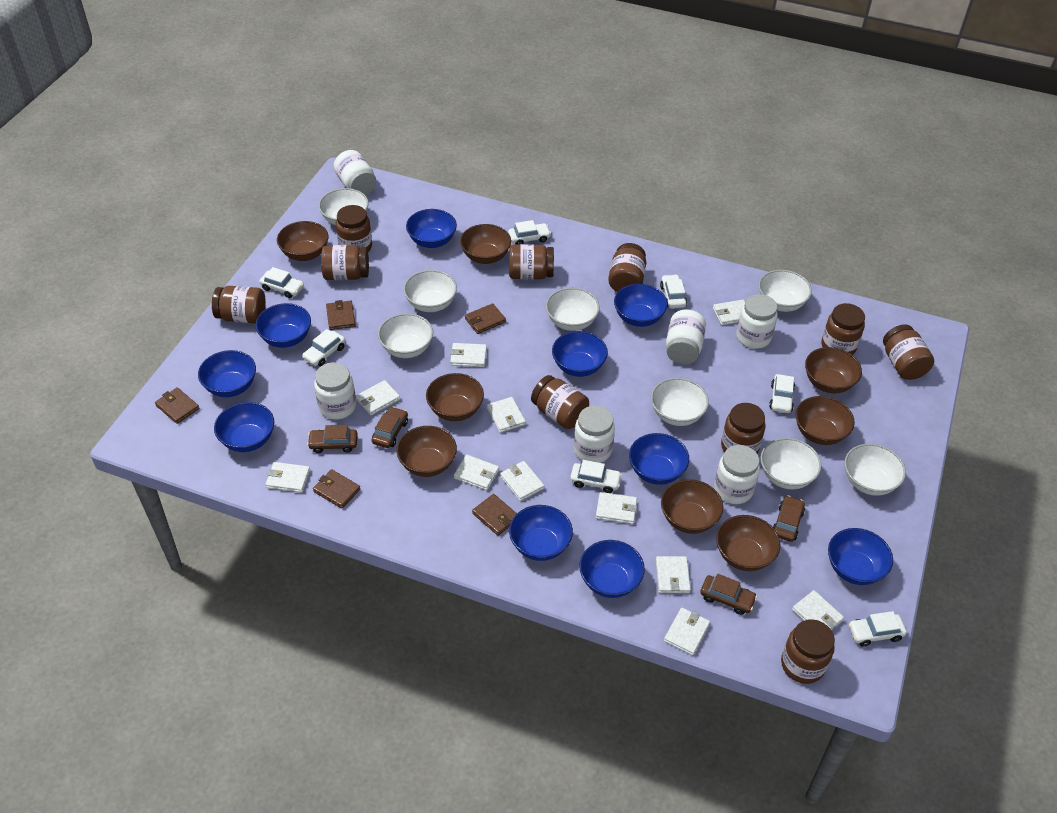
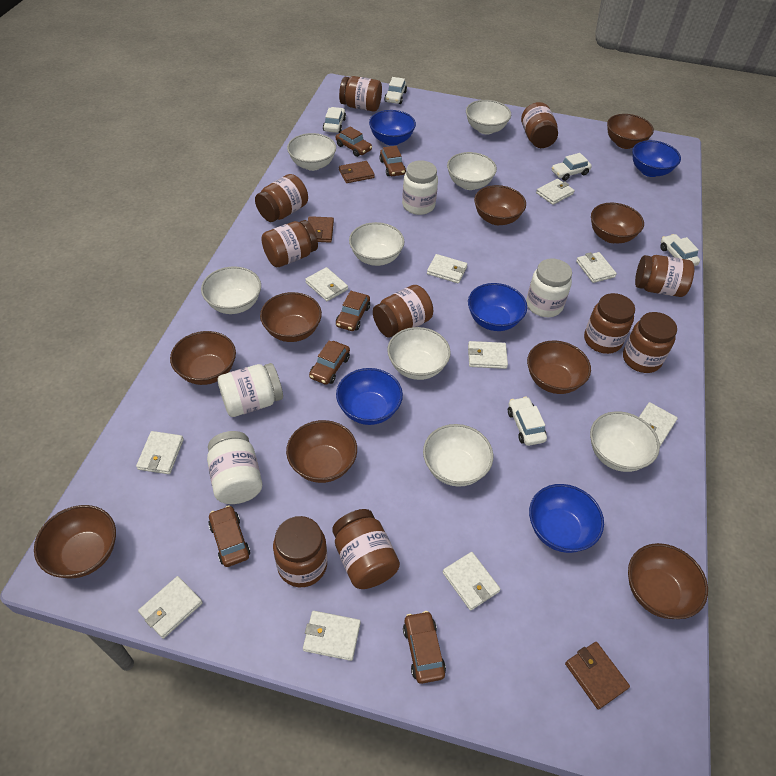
blue bowl: [198,350,256,397] [214,402,274,452] [255,303,311,348] [406,209,457,248] [509,505,573,561] [552,331,608,377] [579,540,645,598] [614,284,668,327] [629,433,689,485] [828,528,893,585] = 10 -> [336,368,403,425] [369,110,416,146] [468,283,527,331] [529,484,604,553] [632,140,681,177] = 5
brown bowl: [277,221,328,261] [396,426,457,477] [426,373,484,421] [460,224,511,264] [661,479,723,534] [716,515,781,571] [795,396,855,445] [805,347,862,393] = 8 -> [34,505,116,578] [170,331,236,385] [260,292,322,342] [286,420,357,483] [474,185,526,225] [527,341,591,394] [591,203,644,243] [607,114,654,149] [628,543,708,619] = 9
brown car: [307,425,358,453] [372,407,408,448] [700,574,757,615] [773,495,805,542] = 4 -> [208,505,250,567] [309,340,350,385] [336,127,372,157] [336,291,370,331] [379,146,406,176] [403,611,446,684] = 6
brown wallet: [155,387,199,424] [313,469,361,509] [326,300,356,330] [465,303,506,334] [472,494,517,536] = 5 -> [308,216,334,243] [339,161,375,183] [565,642,630,710] = 3
white car: [259,267,304,298] [302,329,345,366] [508,220,551,245] [570,460,622,493] [660,274,687,308] [769,374,795,413] [849,611,907,647] = 7 -> [323,107,346,133] [384,77,407,104] [508,396,547,446] [552,153,592,181] [660,234,700,266] = 5
white jar: [314,362,356,420] [334,150,376,195] [574,406,615,463] [666,310,706,364] [714,445,760,504] [736,294,778,349] = 6 -> [207,431,262,504] [218,363,283,417] [402,160,438,215] [526,258,572,317] = 4
white wallet: [266,462,310,493] [356,380,400,415] [450,343,487,367] [454,455,499,491] [487,397,526,433] [500,461,544,501] [596,492,637,524] [656,556,691,593] [664,608,710,655] [713,300,745,325] [792,590,844,630] = 11 -> [136,431,184,474] [138,576,203,639] [303,611,361,661] [305,267,348,301] [427,254,468,284] [443,552,500,611] [468,341,508,369] [536,179,575,205] [576,252,617,283] [639,402,678,446] = 10

